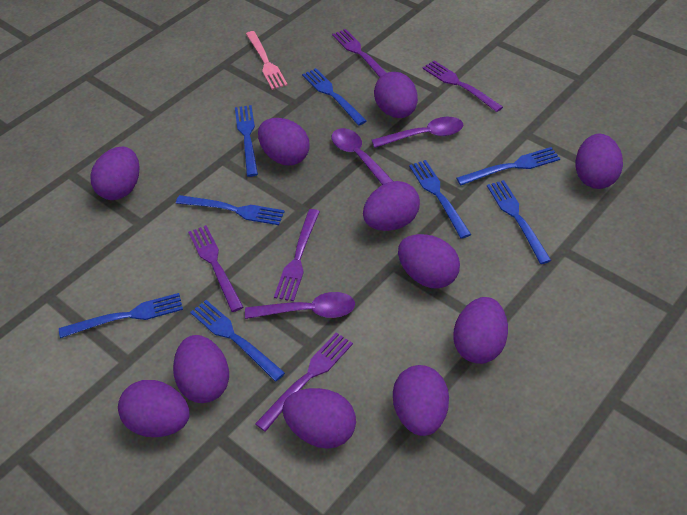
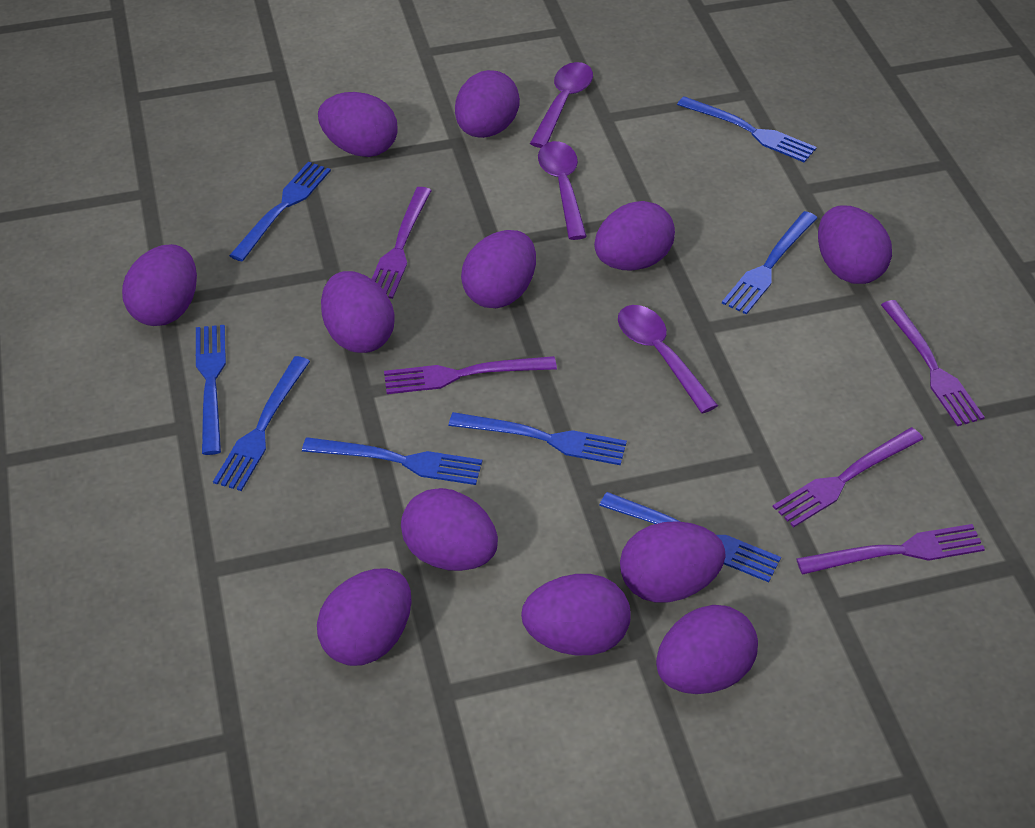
pink fork: [246,31,288,90] = 1 -> none = 0
purple egg: [90,146,139,200] [118,380,189,437] [173,335,229,403] [258,118,310,166] [282,388,356,449] [363,181,420,231] [374,72,418,118] [393,365,449,436] [398,234,460,289] [454,297,508,364] [575,134,623,189] = 11 -> [122,244,197,326] [317,568,412,666] [318,92,398,157] [321,271,395,353] [401,488,498,571] [455,70,520,138] [461,230,536,308] [521,574,631,655] [594,201,675,270] [620,521,726,603] [656,605,758,694] [818,206,892,284] = 12

